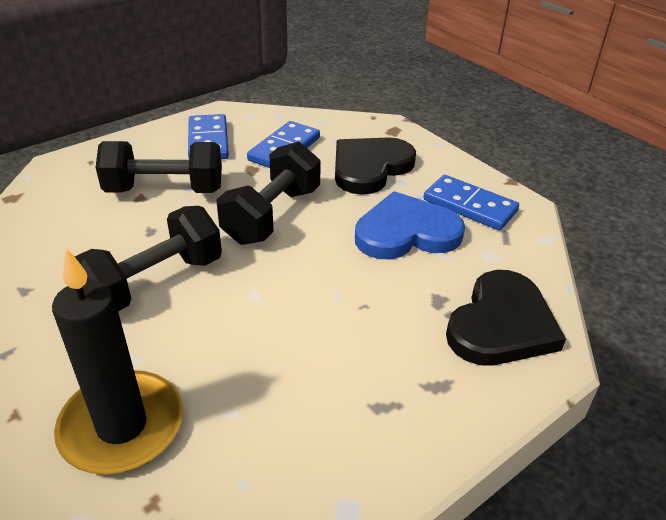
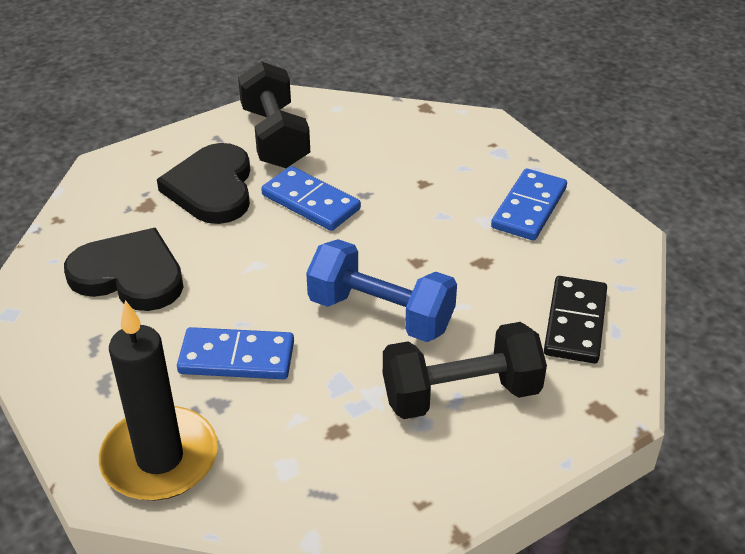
black domino: none = 0 -> [544,276,607,363] = 1
black dumbbell: [75,206,222,311] [96,141,222,193] [216,141,321,245] = 3 -> [238,61,310,168] [383,322,547,419] = 2
blue dumbbell: none = 0 -> [306,239,457,342] = 1
blue heart: [355,191,465,259] = 1 -> none = 0

